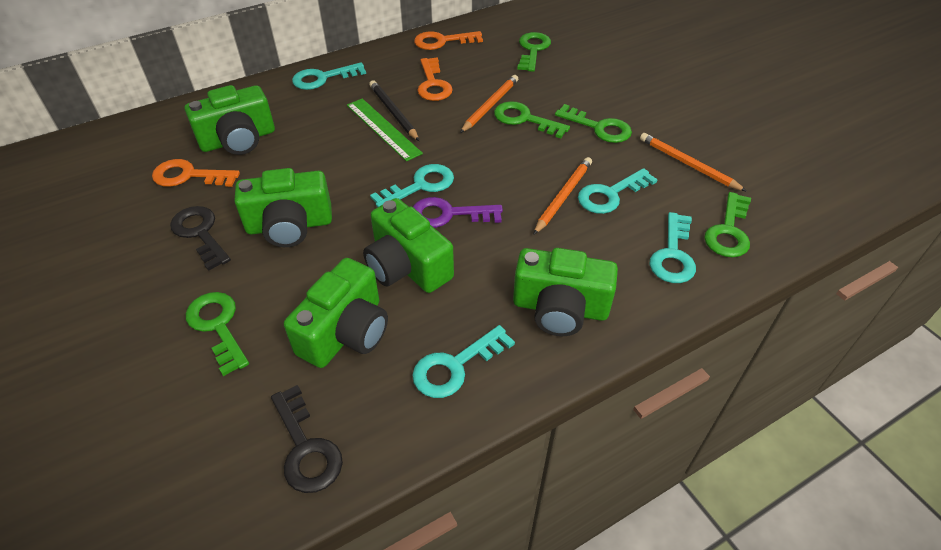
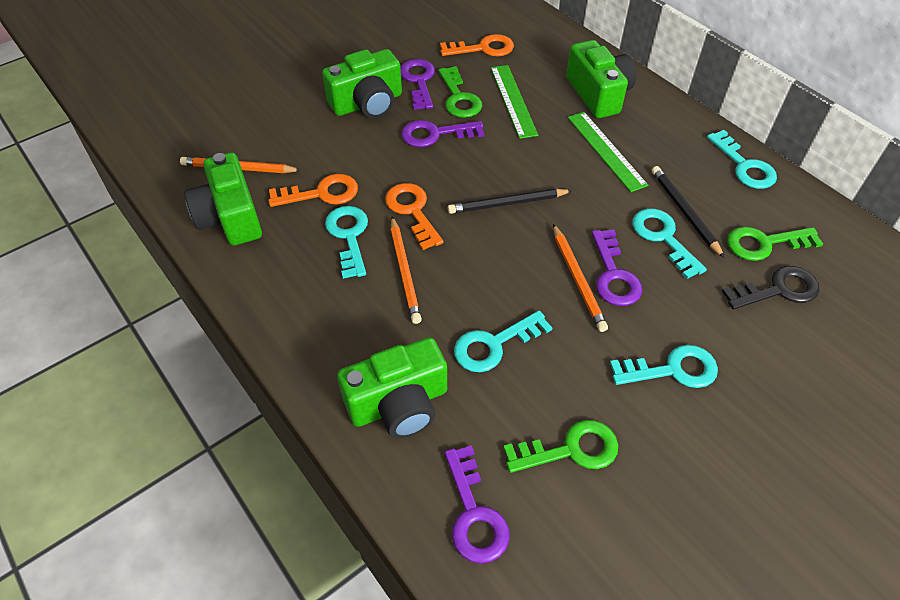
black key: [170,206,231,271] [271,385,343,493] = 2 -> [722,266,820,310] = 1
black pencil: [369,80,419,141] = 1 -> [448,189,573,214] [652,166,725,258] = 2
green camera: [185,85,275,155] [234,168,332,247] [284,258,388,368] [363,198,454,293] [513,248,618,336] = 5 -> [184,152,262,246] [322,49,402,119] [337,337,447,438] [566,40,636,118] = 4
green key: [186,292,249,376] [494,101,570,138] [517,32,551,72] [555,104,632,143] [704,192,751,257] = 5 -> [438,66,482,118] [503,420,618,473] [727,227,823,261] = 3
green ruler: [347,98,423,161] = 1 -> [491,65,538,139] [568,112,649,192] = 2
purple key: [413,197,503,228] = 1 -> [400,59,435,110] [401,120,484,147] [445,445,509,564] [592,229,642,306] = 4

